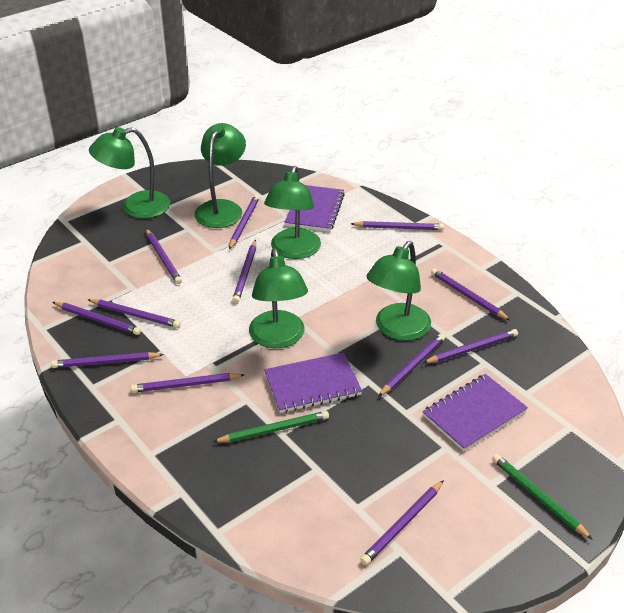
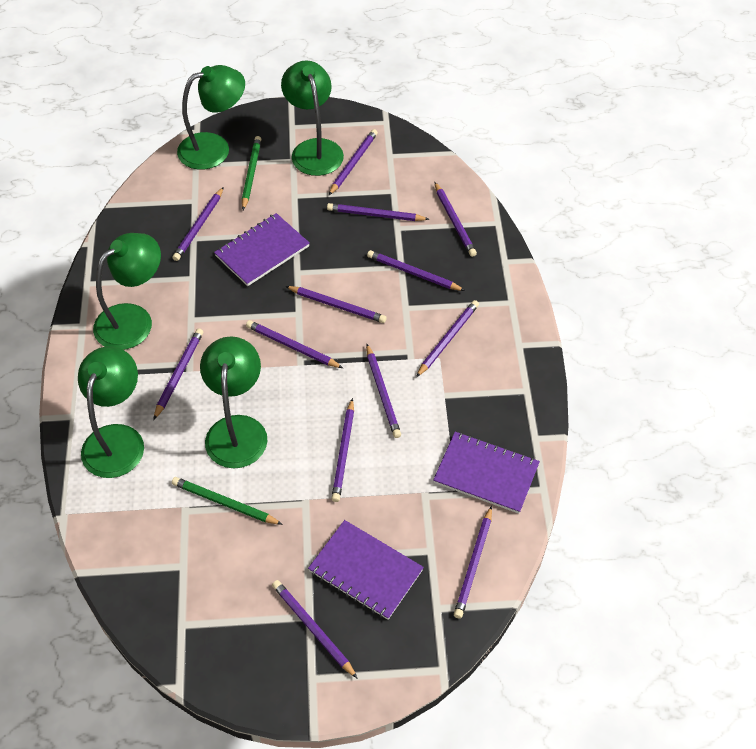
purple pencil: [51,352,164,368] [53,302,141,335] [87,299,181,328] [131,373,244,393] [146,229,182,284] [229,195,259,249] [232,240,256,303] [351,221,444,230] [360,480,444,565] [378,334,445,397] [423,329,518,363] [431,268,511,321] = 12 -> [153,328,203,420] [172,187,224,261] [246,320,343,368] [272,580,358,679] [285,286,387,323] [327,203,429,221] [329,129,378,195] [331,398,354,502] [366,344,401,438] [367,250,465,291] [416,300,479,377] [435,182,477,257] [454,506,492,619] = 13

